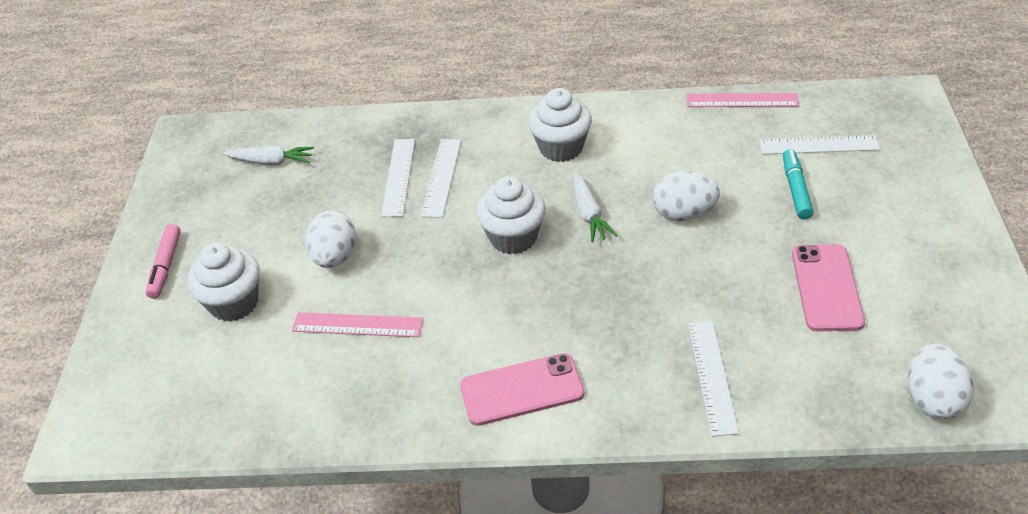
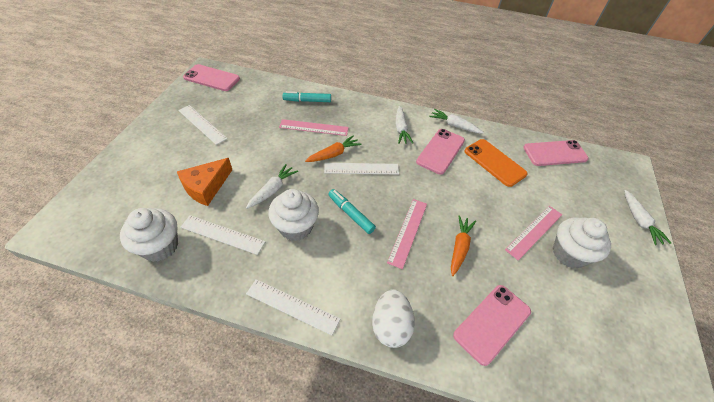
orange carrot: none = 0 -> [305,135,362,162] [451,215,476,276] = 2
orange cheese: none = 0 -> [177,158,232,206] = 1
orange phone: none = 0 -> [464,139,528,187] = 1
pink marker: [146,224,181,299] = 1 -> none = 0
pink phone: [460,353,584,426] [792,244,865,331] = 2 -> [183,64,240,91] [416,129,465,175] [453,285,531,366] [523,140,589,166] = 4
pink ruler: [292,312,423,337] [687,93,799,107] = 2 -> [279,119,349,136] [387,199,427,269] [505,206,562,260] = 3
turquoise marker: [783,149,813,219] = 1 -> [282,91,331,102] [328,189,376,234] = 2
white carrot: [223,146,314,165] [574,172,617,242] = 2 -> [246,164,298,209] [395,106,413,144] [429,109,484,133] [624,190,671,245] = 4
white egg: [305,210,357,268] [653,171,720,221] [908,344,973,419] = 3 -> [372,289,415,348] = 1

